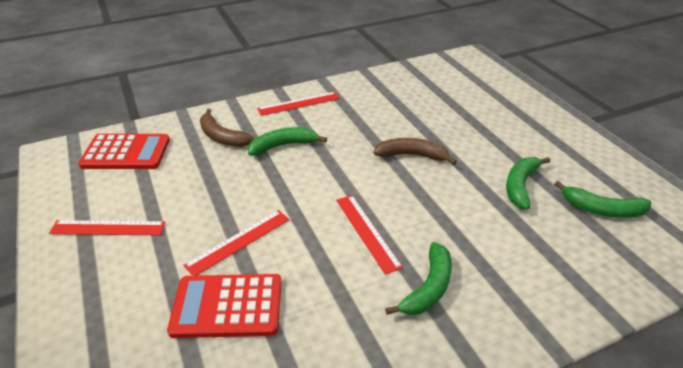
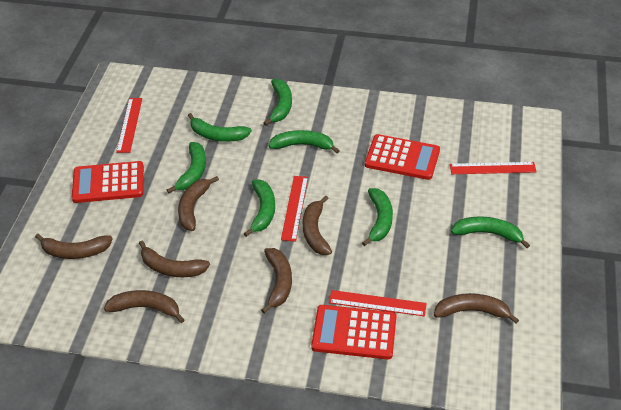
brown banana: [200,109,254,147] [373,138,457,165] = 2 -> [35,234,113,259] [104,290,185,323] [139,241,210,277] [178,176,219,231] [261,248,292,313] [303,196,332,255] [434,293,519,323] = 7
green banana: [248,127,327,156] [385,242,452,315] [506,157,550,210] [554,181,651,218] = 4 -> [167,142,206,194] [188,113,252,142] [243,180,275,237] [263,79,292,126] [268,130,340,153] [362,188,393,246] [451,216,530,248] = 7
red calculator: [78,134,170,169] [167,274,282,338] = 2 -> [72,161,144,203] [311,305,396,360] [365,134,440,180] = 3

